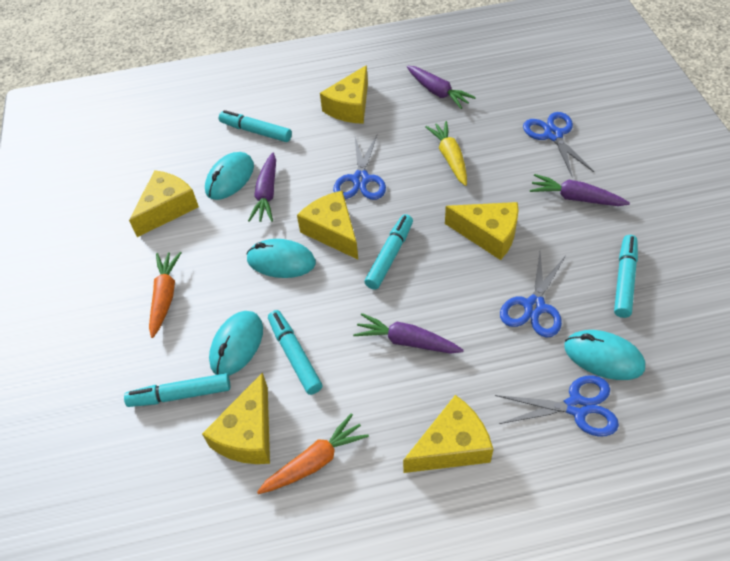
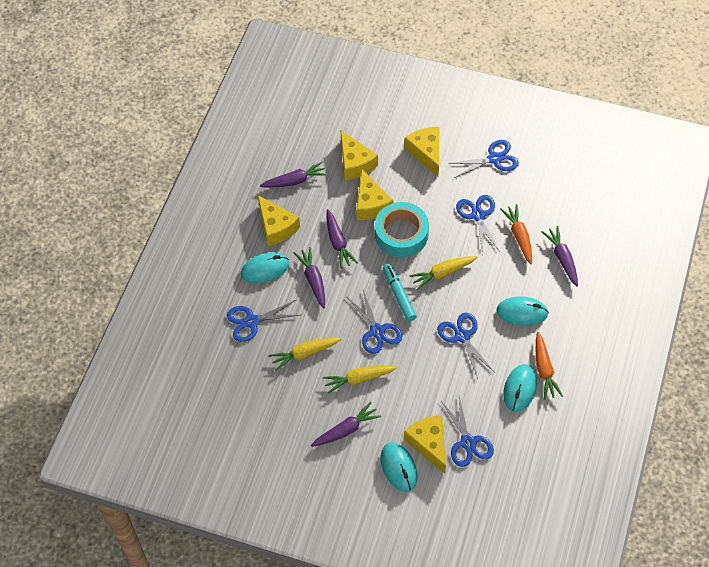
blue scissors: [333,135,386,200] [495,375,619,437] [500,252,566,338] [523,112,594,176] = 4 -> [227,300,299,342] [346,290,402,354] [437,313,494,379] [441,396,494,467] [448,140,519,178] [456,195,500,255] = 6
purple carrot: [248,153,276,222] [353,313,464,354] [407,65,476,109] [530,174,630,206] = 4 -> [260,161,328,188] [294,247,325,308] [311,402,381,447] [326,209,358,269] [541,226,578,287] = 5
turquoise marker: [124,373,230,407] [219,110,292,142] [268,310,323,395] [364,214,413,290] [614,235,638,318] = 5 -> [383,264,417,321] = 1
turquoise tape: none = 0 -> [375,202,429,257] = 1
yellow carrot: [425,121,467,186] = 1 -> [269,338,341,371] [323,366,397,394] [409,256,477,290] = 3
yellow cheese: [129,170,199,237] [202,372,270,464] [297,191,358,259] [320,65,368,124] [403,395,493,473] [445,202,519,260] = 6 -> [258,195,300,246] [341,130,378,180] [356,169,393,220] [404,127,439,176] [404,415,446,474] = 5

